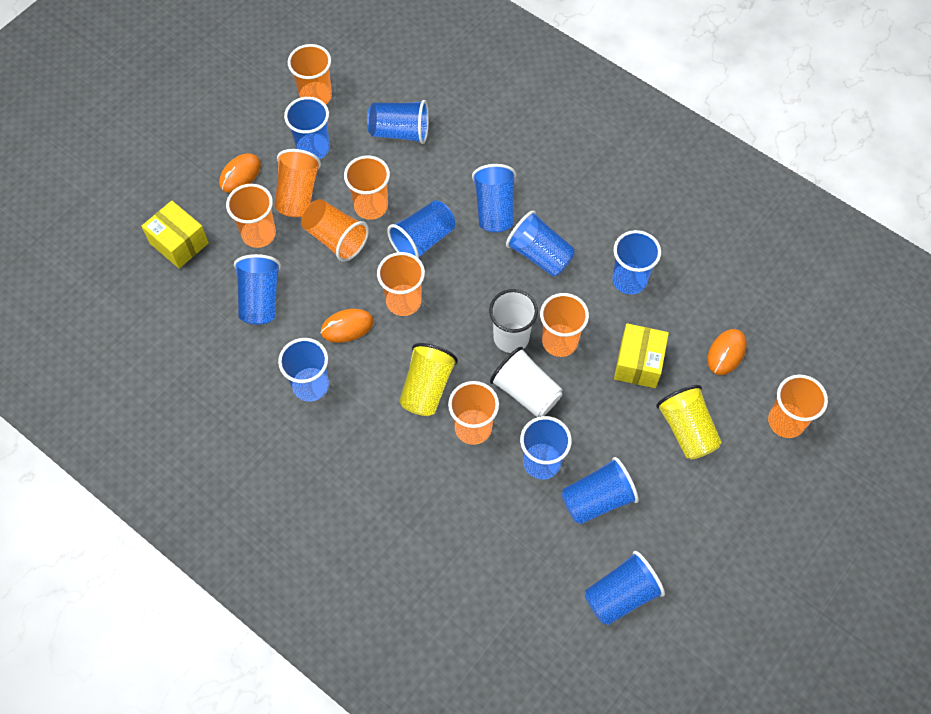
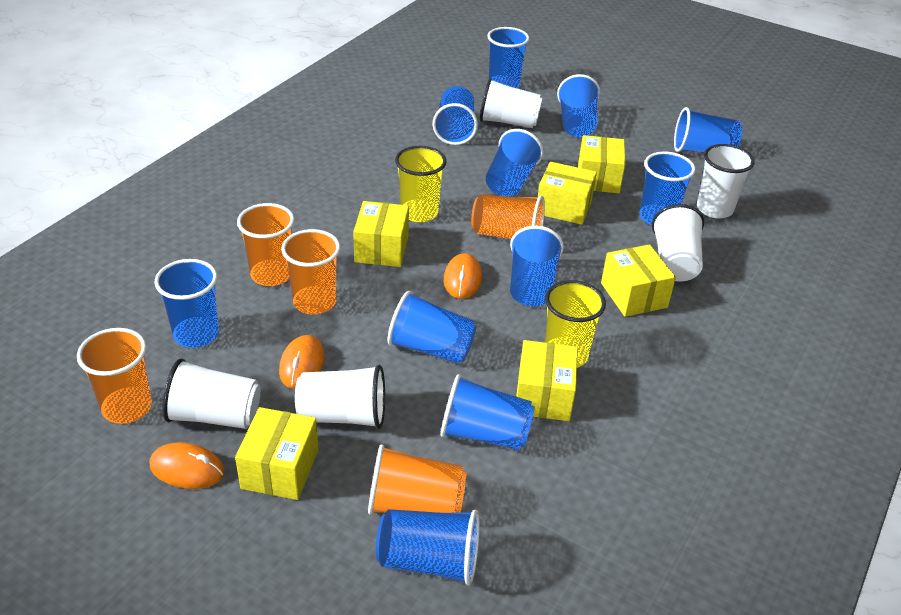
orange cup: [226,184,276,248] [274,149,321,217] [288,44,332,104] [301,199,369,262] [344,156,390,220] [377,252,425,316] [448,381,499,445] [540,293,589,357] [768,375,828,438] = 9 -> [77,328,152,424] [237,203,294,286] [281,229,340,314] [368,445,466,515] [471,194,545,239] = 5
white cup: [489,289,538,353] [490,347,562,417] = 2 -> [162,358,261,429] [295,365,385,429] [480,78,542,128] [652,204,704,282] [697,144,755,219] = 5
yellow box: [141,201,209,269] [614,323,669,388] = 2 -> [235,407,319,500] [353,201,409,267] [516,340,578,421] [538,162,597,225] [578,135,625,193] [601,245,676,317] = 6

